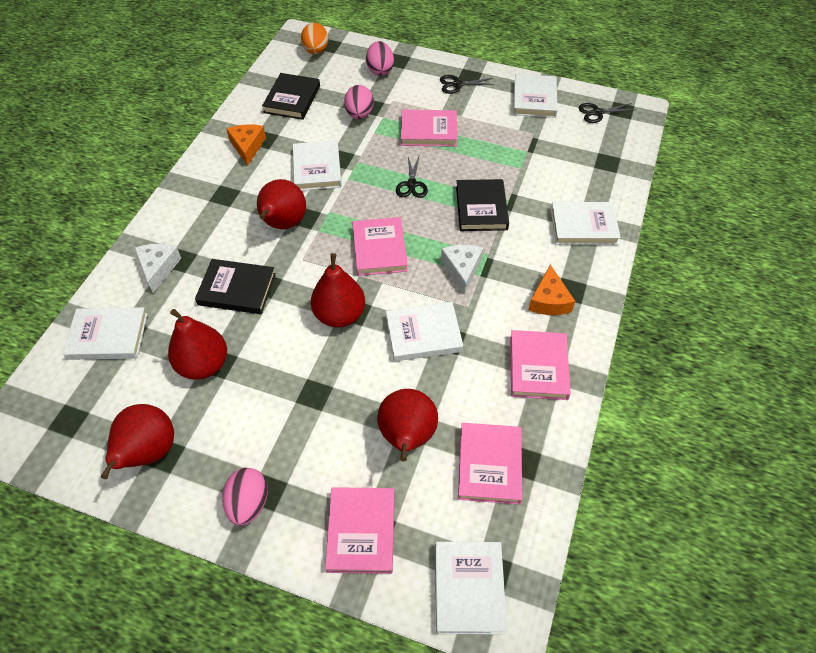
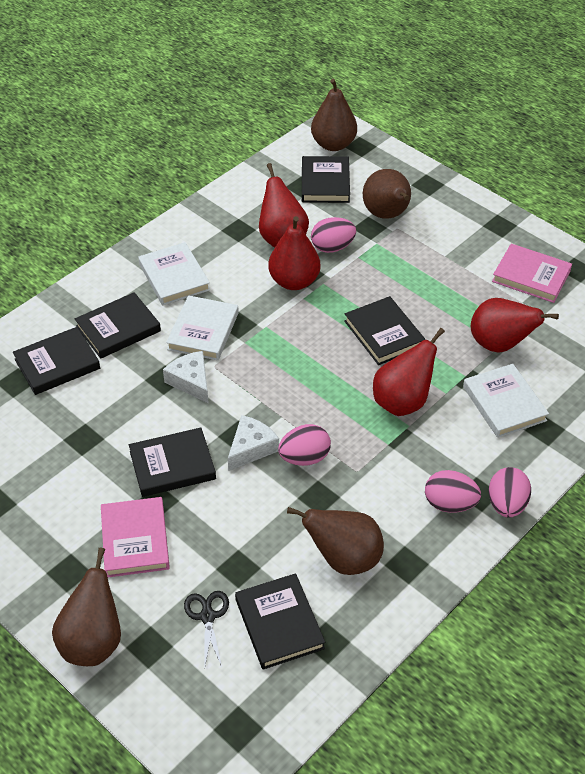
black book: [195,259,276,314] [262,73,320,120] [456,179,509,231] = 3 -> [13,327,100,395] [75,292,161,359] [129,428,216,497] [235,573,325,670] [302,156,350,203] [344,296,425,365] = 6
black scissors: [396,157,428,198] [440,75,495,94] [579,103,636,123] = 3 -> [184,591,229,670] = 1
brown pear: none = 0 -> [52,548,121,666] [287,507,384,575] [311,79,357,151] [363,169,411,219] = 4
orange cheese: [227,124,266,166] [528,264,575,315] = 2 -> none = 0
orange egg: [301,23,328,54] = 1 -> none = 0
pink book: [325,487,394,574] [352,217,408,276] [401,110,457,147] [458,423,522,505] [510,330,571,400] = 5 -> [101,497,170,577] [492,244,572,303] = 2
pink egg: [222,468,268,526] [344,85,374,119] [366,41,394,76] = 3 -> [278,424,331,466] [311,217,356,253] [425,470,481,513] [489,467,531,518] = 4
red pear: [100,404,174,479] [168,309,227,380] [257,179,306,229] [311,253,365,328] [377,389,438,461] = 5 -> [259,163,309,247] [268,216,320,290] [373,328,445,416] [471,298,559,353] = 4
white book: [63,307,147,360] [293,140,342,191] [386,302,463,361] [435,542,507,635] [513,74,557,118] [551,202,621,245] = 6 -> [138,242,210,305] [166,295,239,361] [463,364,549,438] = 3

